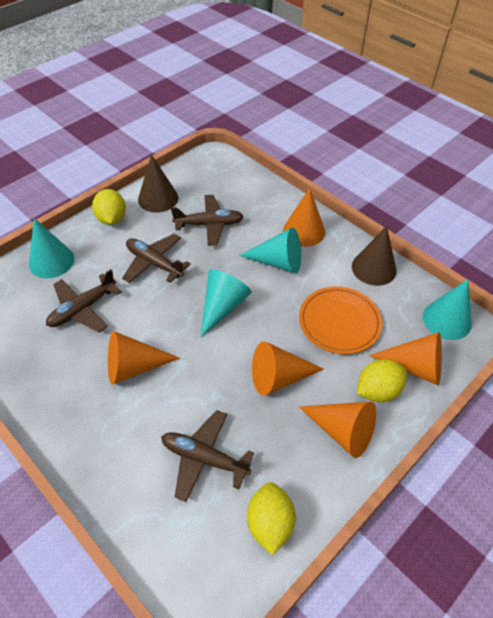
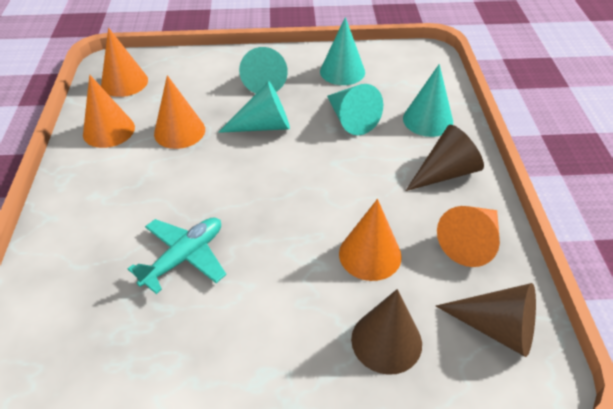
brown cone: [138,155,178,213] [352,226,397,286] = 2 -> [351,289,422,375] [406,125,484,191] [436,283,536,357] = 3
brown plane: [46,269,122,332] [122,234,191,283] [161,410,254,502] [171,195,244,246] = 4 -> none = 0
orange plate: [299,286,382,354] = 1 -> none = 0
turquoise cone: [29,218,74,278] [201,269,252,337] [239,227,301,273] [423,279,472,340] = 4 -> [218,81,290,133] [239,47,288,94] [320,17,365,85] [327,84,383,135] [403,64,453,137] = 5
turquoise plane: none = 0 -> [128,217,226,294] = 1
yellow lemon: [92,189,126,225] [247,482,296,556] [357,359,407,402] = 3 -> none = 0

